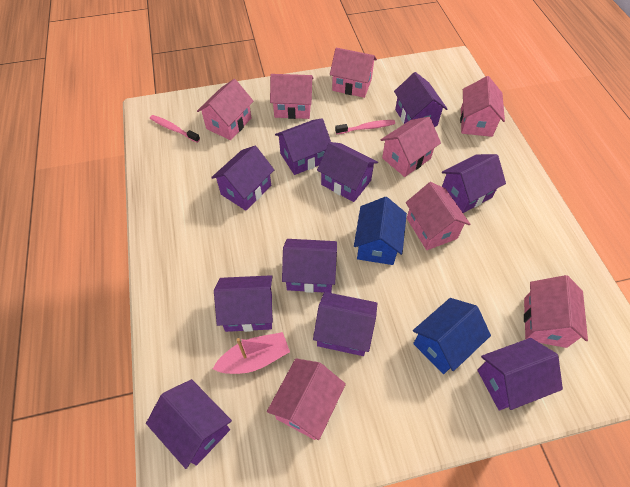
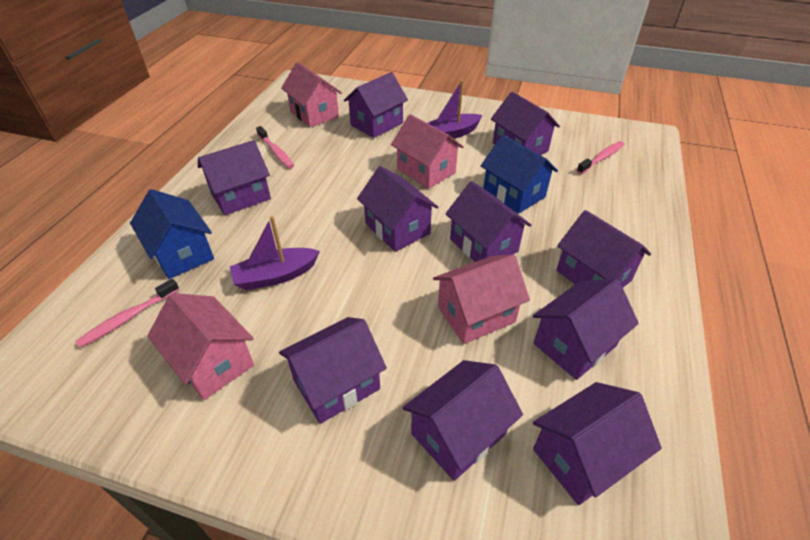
pink boat: [213,332,290,374] = 1 -> none = 0
pink house: [197,79,253,140] [267,358,346,440] [270,74,313,119] [330,48,377,98] [381,117,441,177] [406,182,470,250] [460,76,505,137] [524,275,588,348] = 8 -> [147,293,254,400] [281,62,342,127] [391,114,464,189] [433,254,530,344] = 4
pink toothbrush: [150,115,200,143] [335,120,395,134] = 2 -> [75,278,180,348] [256,126,294,169] [576,141,625,174] = 3
purple boat: none = 0 -> [230,216,320,290] [428,80,483,139] = 2

